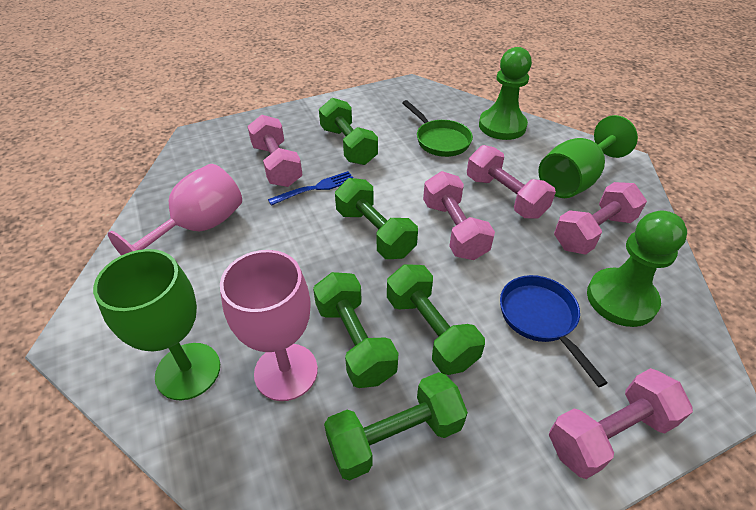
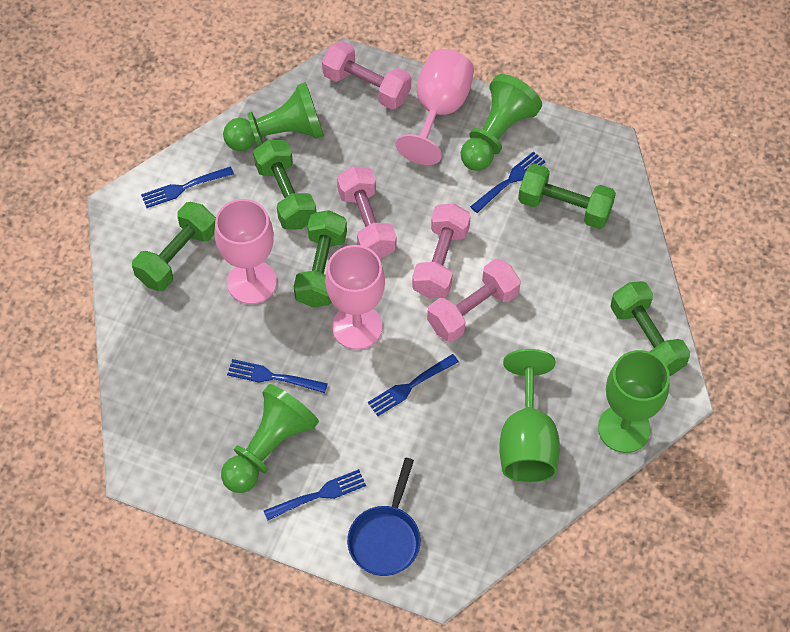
blue fork: [268,171,353,206] = 1 -> [141,166,234,208] [227,359,328,393] [264,469,366,521] [368,354,459,416] [470,151,546,213] = 5
green pan: [402,100,473,157] = 1 -> none = 0
green pawn: [479,47,532,140] [587,210,687,327] = 2 -> [221,384,319,493] [223,82,324,151] [461,74,542,171] = 3
pink dumbbell: [247,115,303,187] [423,171,495,260] [467,145,556,219] [549,368,693,479] [554,182,647,255] = 5 -> [322,41,411,110] [337,166,397,259] [412,203,471,298] [427,259,521,342] = 4
pink goblet: [108,164,242,255] [220,250,318,401] = 2 -> [215,199,277,304] [325,245,385,350] [396,49,474,165] = 3

